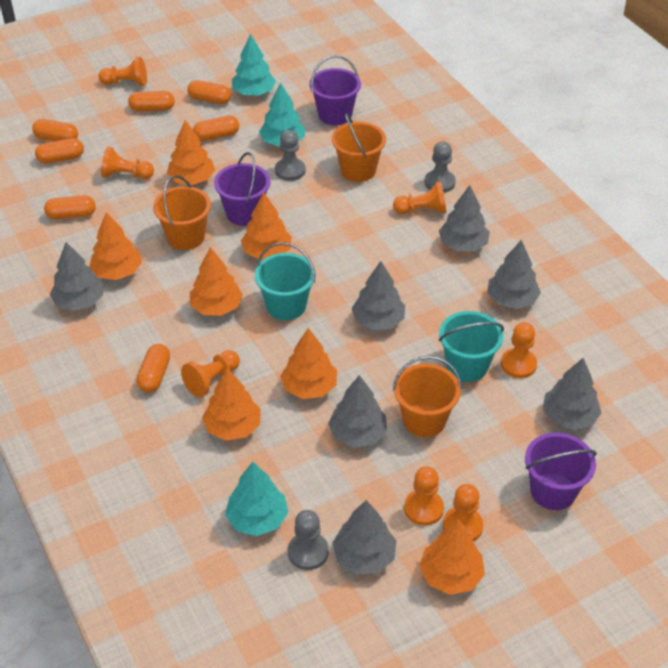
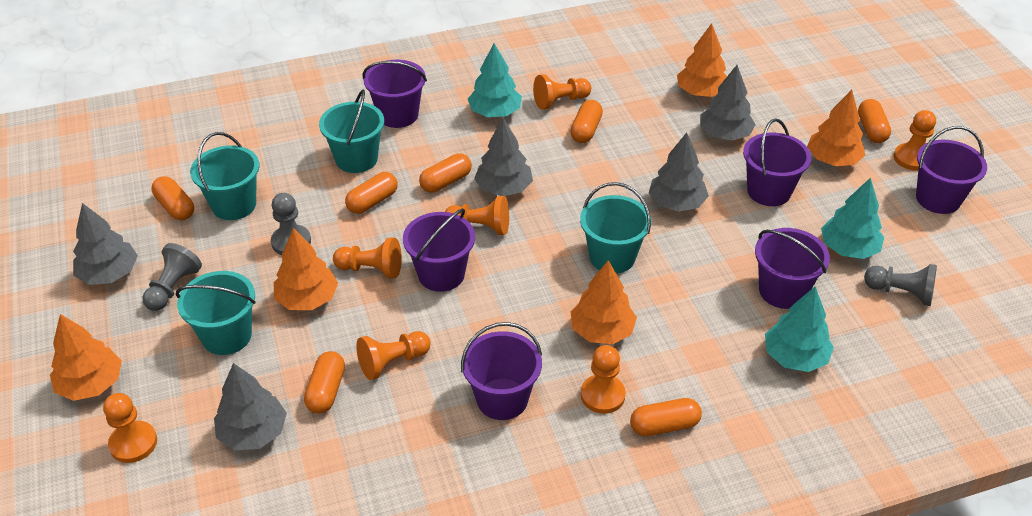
grey tree: [50,242,103,311] [328,375,387,448] [332,500,396,574] [351,261,405,330] [439,185,490,252] [487,240,541,309] [542,358,602,430] = 7 -> [73,203,138,285] [214,363,287,451] [474,118,533,196] [649,133,709,212] [700,65,756,141] = 5
orange bucket: [153,175,211,250] [332,113,386,182] [393,356,462,437] = 3 -> none = 0
orange tree: [89,212,142,280] [167,120,215,185] [190,247,243,316] [202,368,261,441] [241,192,292,259] [280,328,337,399] [419,519,485,595] = 7 -> [50,314,122,401] [274,228,338,310] [570,260,637,344] [677,23,727,97] [807,90,865,166] = 5
purple bucket: [214,152,271,226] [310,55,361,125] [525,432,597,510] = 3 -> [363,60,427,128] [403,208,475,292] [461,322,542,420] [743,118,811,206] [755,228,830,309] [916,126,987,214] = 6
turquoise bucket: [255,242,316,320] [439,311,504,382] = 2 -> [176,271,256,355] [190,132,259,220] [319,90,384,173] [580,182,652,274] = 4

